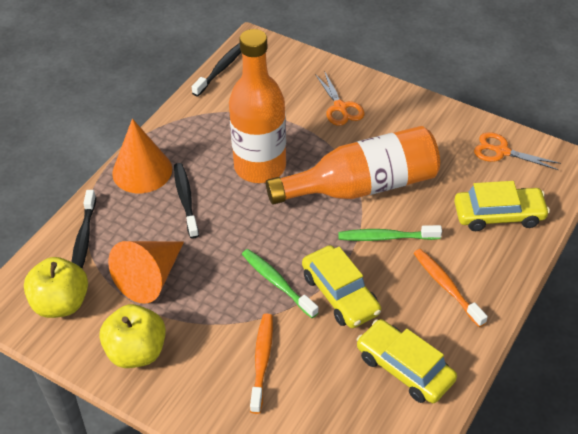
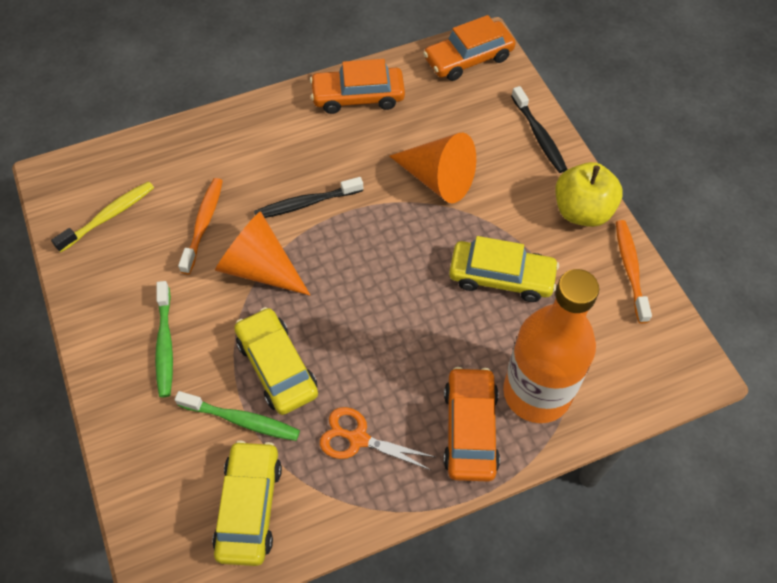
black toothbrush: [71,190,96,268] [174,163,199,239] [192,43,241,96] = 3 -> [254,177,363,218] [511,86,567,173] = 2
orange bottle: [229,29,286,183] [266,126,440,205] = 2 -> [503,269,599,423] = 1
orange car: none = 0 -> [310,59,405,114] [423,15,516,81] [443,367,500,482] = 3
orange scissors: [315,71,365,126] [474,132,561,170] = 2 -> [320,407,435,470] = 1
yellow apple: [24,257,88,318] [99,304,166,368] = 2 -> [555,162,623,227] = 1
yellow toothbrush: none = 0 -> [51,181,154,252] = 1

